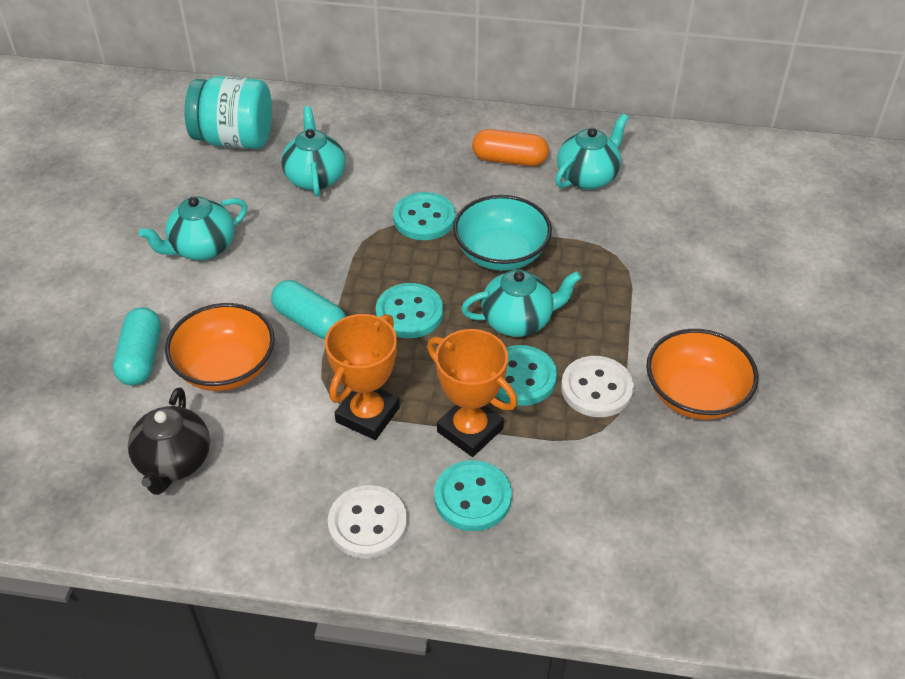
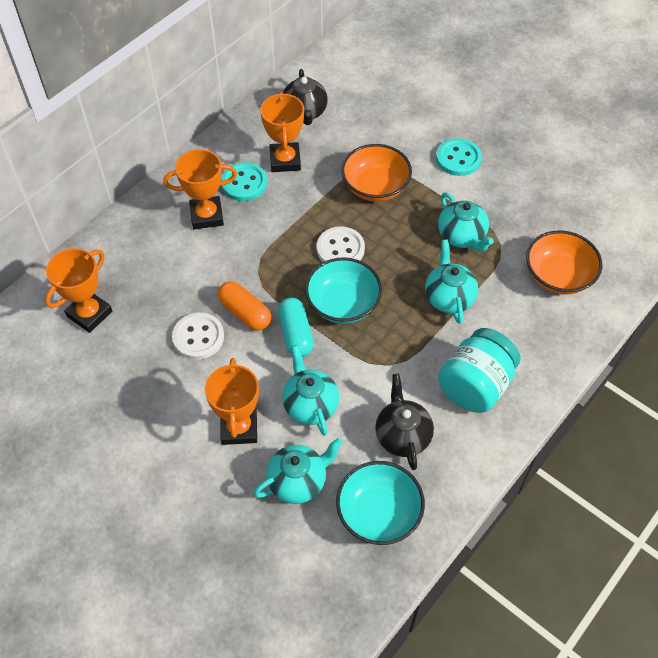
black teapot: [128,387,210,495] = 1 -> [283,69,328,125] [375,374,434,470] = 2
orange trophy: [325,314,400,440] [427,329,517,457] = 2 -> [45,248,112,333] [163,149,237,229] [205,358,259,445] [260,92,304,172] = 4
turquoise bowl: [453,195,552,271] = 1 -> [305,257,382,324] [336,461,425,545] = 2
turquoise button: [376,283,443,338] [393,192,456,240] [434,460,512,531] [495,345,557,406] = 4 -> [221,162,267,201] [436,138,482,176] = 2
turquoise capsule: [113,307,161,385] [271,280,346,339] = 2 -> [278,297,314,357] = 1

